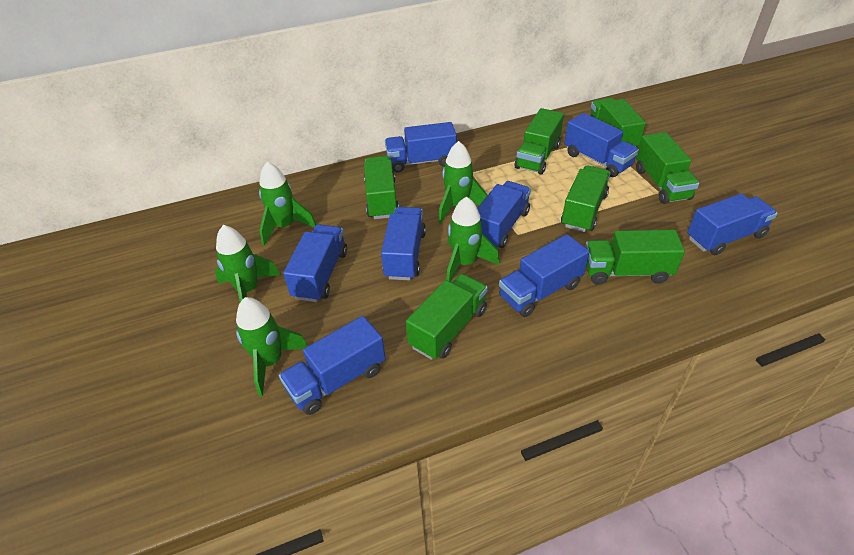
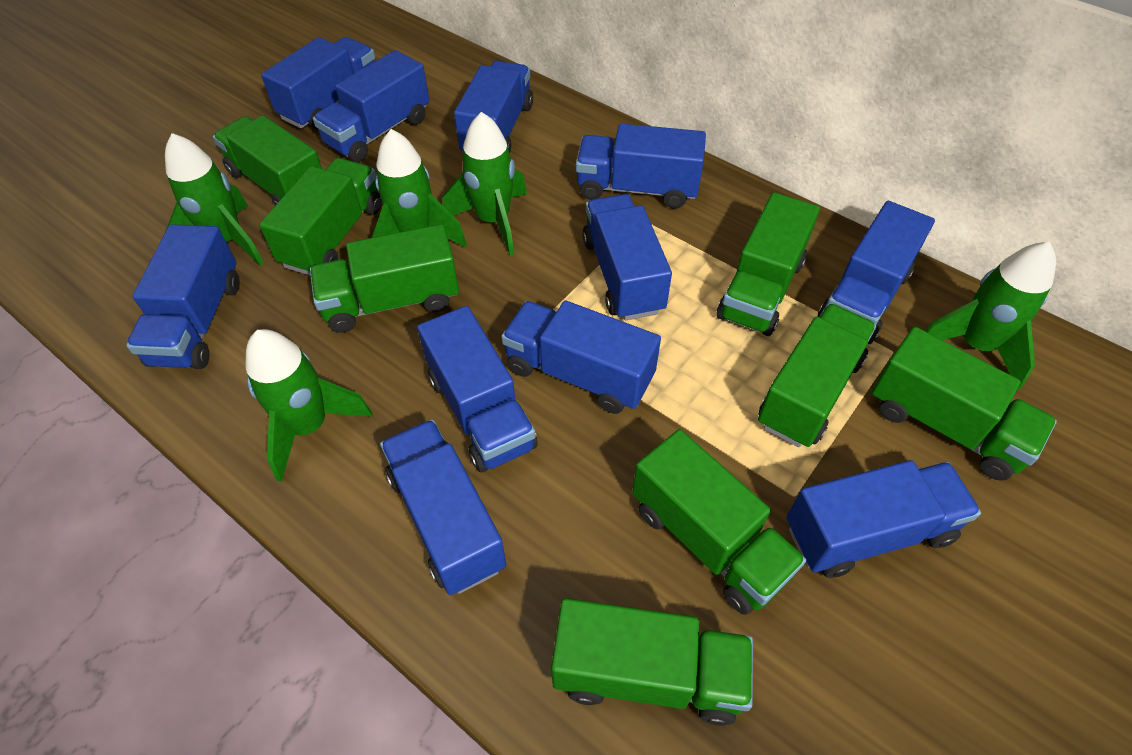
blue truck: [279,316,386,415] [283,224,347,302] [381,207,426,280] [385,122,457,173] [477,181,531,248] [499,234,589,317] [564,113,639,177] [687,194,777,255] = 8 -> [126,224,240,369] [261,37,375,129] [313,50,430,162] [380,420,506,595] [417,306,538,472] [454,61,533,154] [501,300,661,414] [576,123,706,209] [582,194,672,320] [787,460,981,578] [817,201,935,344] = 11
green truck: [364,156,399,219] [406,274,488,360] [515,108,564,174] [561,166,611,232] [585,230,685,285] [590,98,646,146] [636,132,699,204] = 7 -> [213,115,322,205] [259,158,382,275] [310,224,459,333] [551,598,753,726] [632,429,806,615] [716,192,820,336] [758,304,876,447] [872,327,1057,481] = 8

